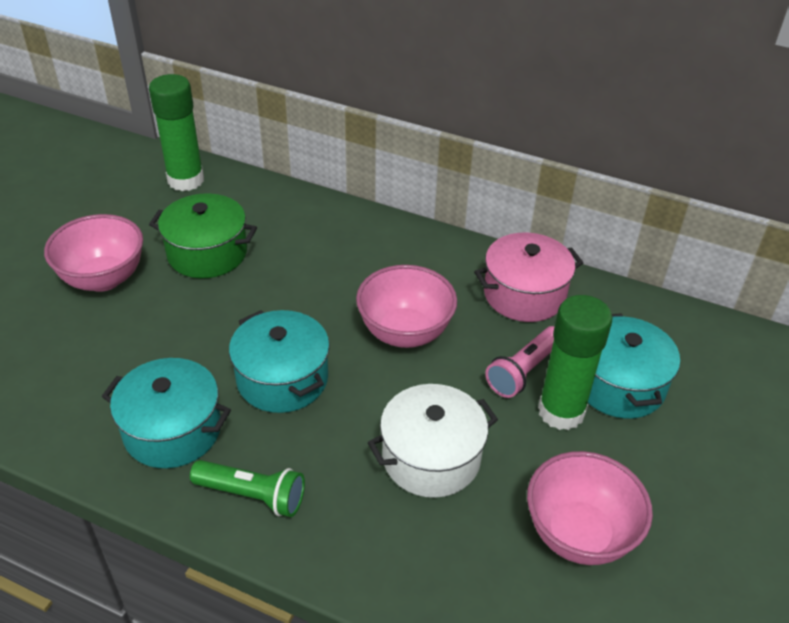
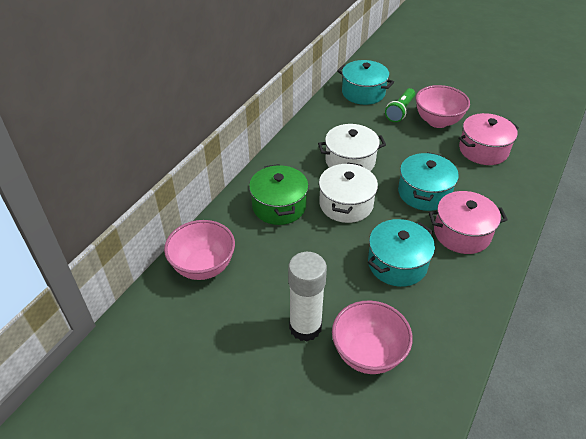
green glue stick: [149,74,204,191] [538,295,612,430] = 2 -> none = 0
pink flashlight: [485,326,555,398] = 1 -> none = 0
pink pot: [474,233,583,322] = 1 -> [429,191,508,254] [458,113,519,165] = 2
white glue stick: none = 0 -> [288,252,327,342] = 1
white pot: [368,384,498,498] = 1 -> [318,124,386,171] [319,163,378,223] = 2

